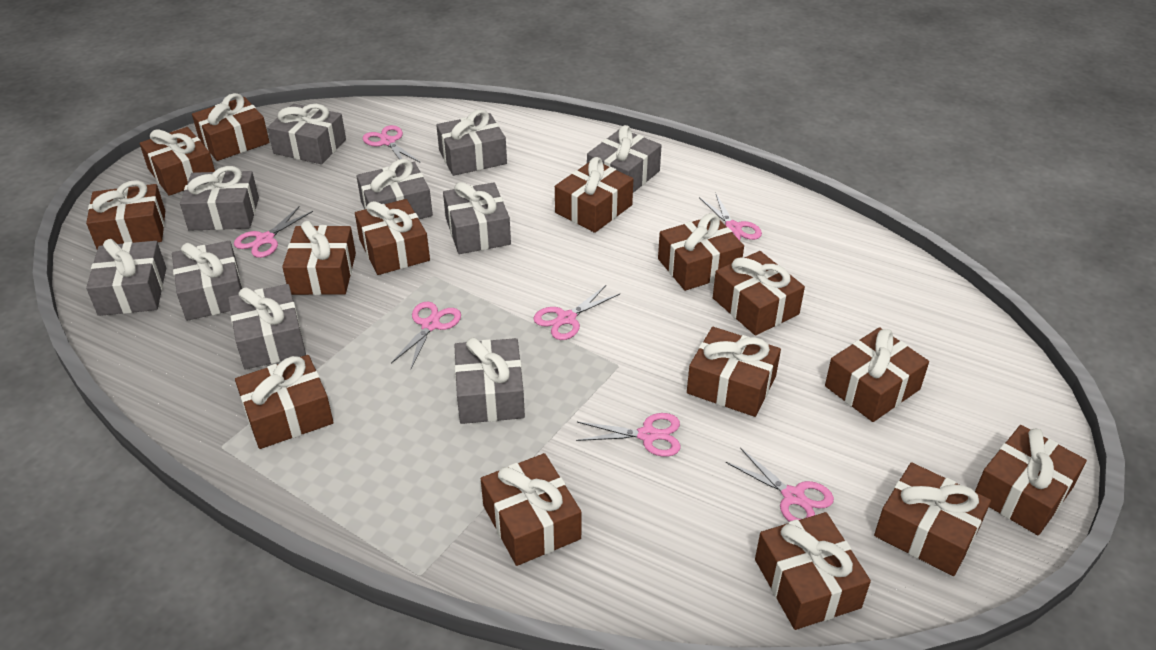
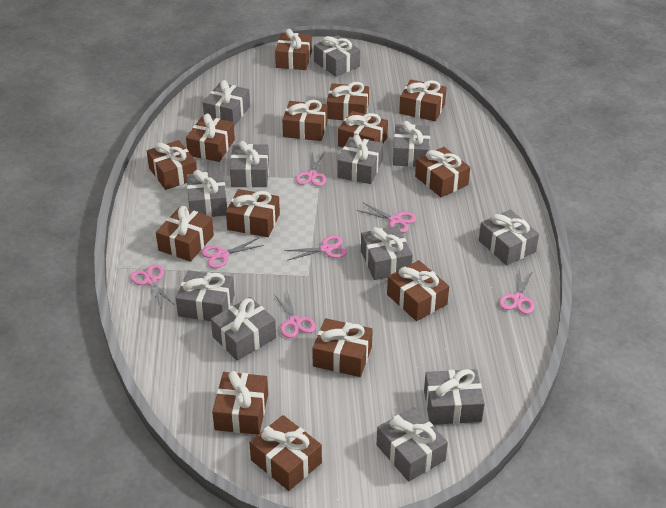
brown gift: [86,180,165,249] [140,127,215,196] [192,93,270,161] [235,355,334,449] [282,221,356,295] [355,199,430,275] [481,453,581,566] [555,157,633,233] [658,213,744,291] [687,327,781,417] [713,251,805,336] [755,512,871,630] [825,327,929,422] [874,462,991,576] [975,425,1087,535] = 15 -> [147,140,197,190] [156,206,214,262] [186,114,235,162] [212,371,268,435] [226,189,280,237] [249,415,322,491] [275,29,312,70] [283,100,328,141] [312,318,373,377] [327,82,369,120] [338,111,388,148] [387,260,449,321] [399,80,446,121] [415,147,470,197] = 14
grey gift: [86,239,166,316] [172,241,243,321] [180,166,259,231] [228,284,306,370] [267,104,346,164] [357,159,433,219] [436,109,507,176] [443,182,511,254] [454,337,525,424] [587,125,662,193] = 10 -> [176,270,235,321] [186,170,227,217] [203,80,250,126] [211,297,276,361] [230,141,269,188] [314,35,360,77] [337,135,383,184] [361,226,413,280] [377,407,448,482] [393,121,430,167] [424,369,485,425] [479,209,539,265] = 12

